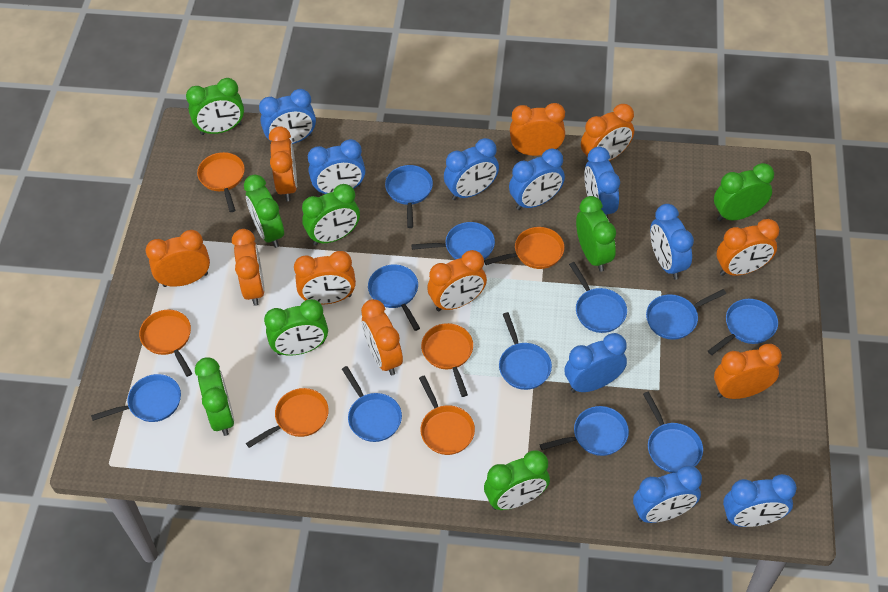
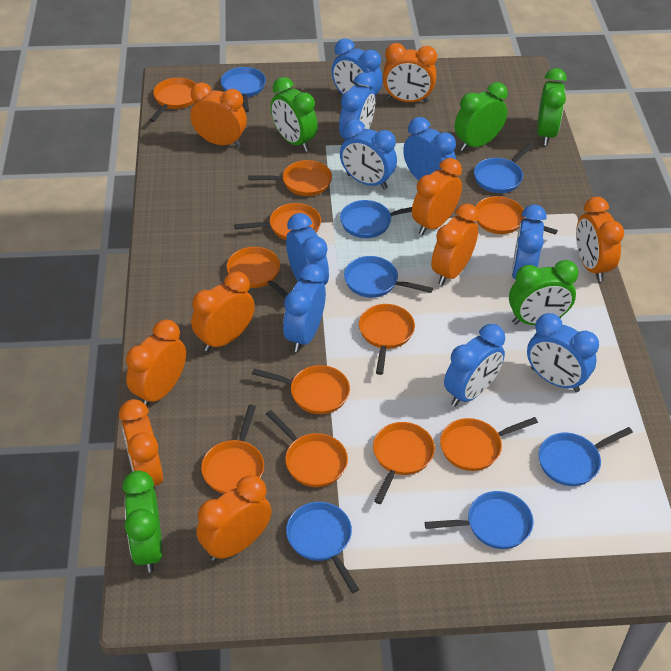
blue pan: [91,374,181,422] [342,366,402,442] [368,264,420,331] [385,165,433,228] [411,222,495,260] [499,312,552,390] [540,406,629,456] [569,262,627,333] [643,392,703,473] [646,289,726,340] [708,299,778,355] = 11 -> [221,67,266,112] [286,502,359,593] [340,200,412,238] [344,256,433,298] [425,491,533,549] [474,142,534,193] [538,427,633,486] = 7
green clock: [186,78,244,135] [195,357,234,436] [244,175,284,248] [264,299,328,356] [302,184,360,245] [484,450,550,510] [576,196,616,272] [714,163,774,221] = 8 -> [122,471,162,572] [271,77,318,151] [455,82,508,151] [509,260,579,325] [537,68,567,146] = 5
orange clock: [146,230,210,287] [232,229,265,306] [269,126,297,201] [294,251,356,304] [361,299,403,375] [427,250,487,311] [510,103,565,156] [581,104,634,161] [714,344,782,399] [717,219,779,276] = 10 -> [119,399,163,490] [126,320,186,407] [190,82,247,147] [191,271,255,352] [197,475,272,561] [383,43,437,103] [412,158,462,235] [431,204,479,285] [576,197,624,282] = 9
orange pan: [139,310,192,377] [197,152,245,212] [246,388,329,448] [419,375,475,455] [421,323,473,397] [484,227,564,269] = 6 -> [150,78,196,122] [201,405,264,494] [227,247,288,298] [234,203,321,240] [248,160,332,196] [252,365,350,414] [266,410,348,487] [359,304,415,375] [373,422,435,504] [440,417,538,471] [475,196,558,235] = 11

